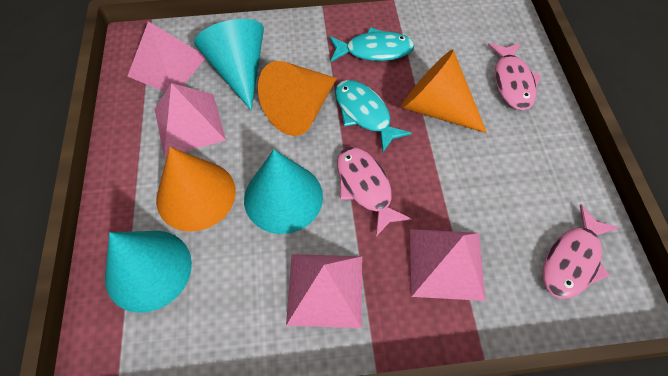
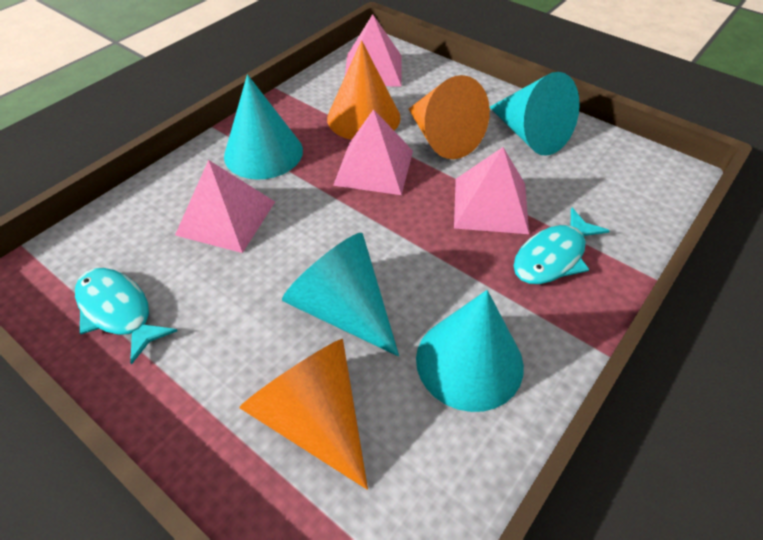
pink fish: [337,147,412,236] [488,43,541,110] [543,205,619,299] = 3 -> none = 0
turquoise cone: [105,231,192,313] [194,19,264,111] [244,150,323,234] = 3 -> [224,74,303,180] [282,233,399,357] [416,290,524,412] [489,72,580,156] = 4

